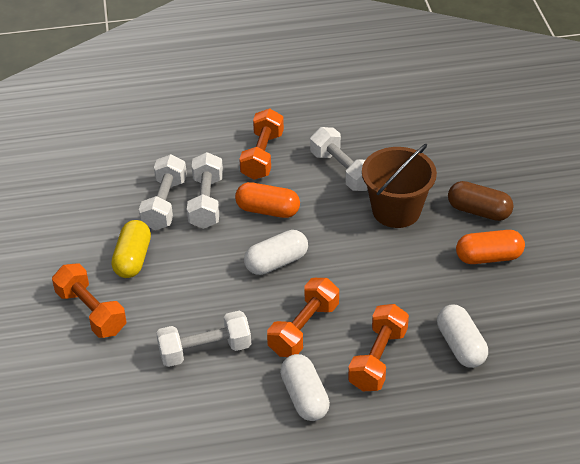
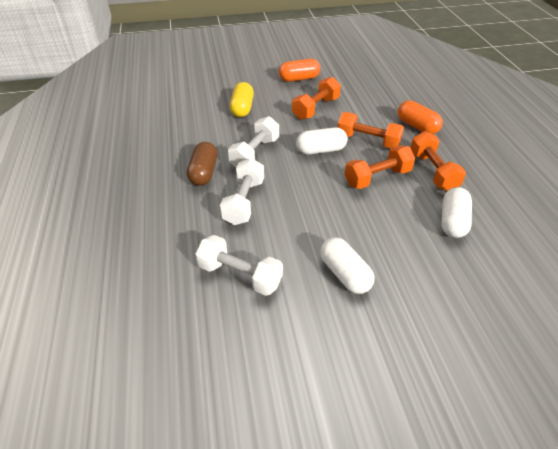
brown bucket: [362,144,437,228] = 1 -> none = 0
white dumbbell: [139,154,187,230] [156,311,251,367] [187,152,223,229] [310,127,368,191] = 4 -> [195,235,283,296] [220,158,264,225] [228,116,279,167] = 3

